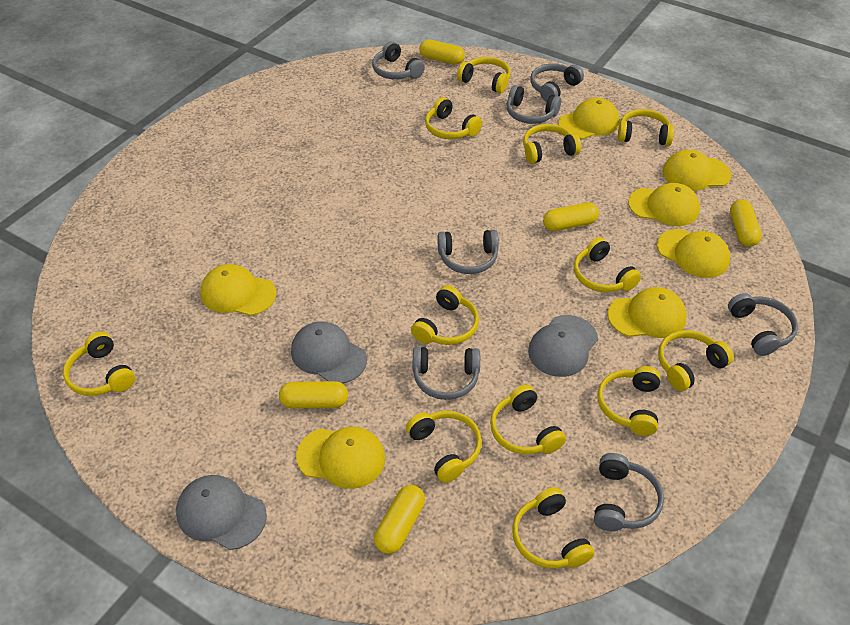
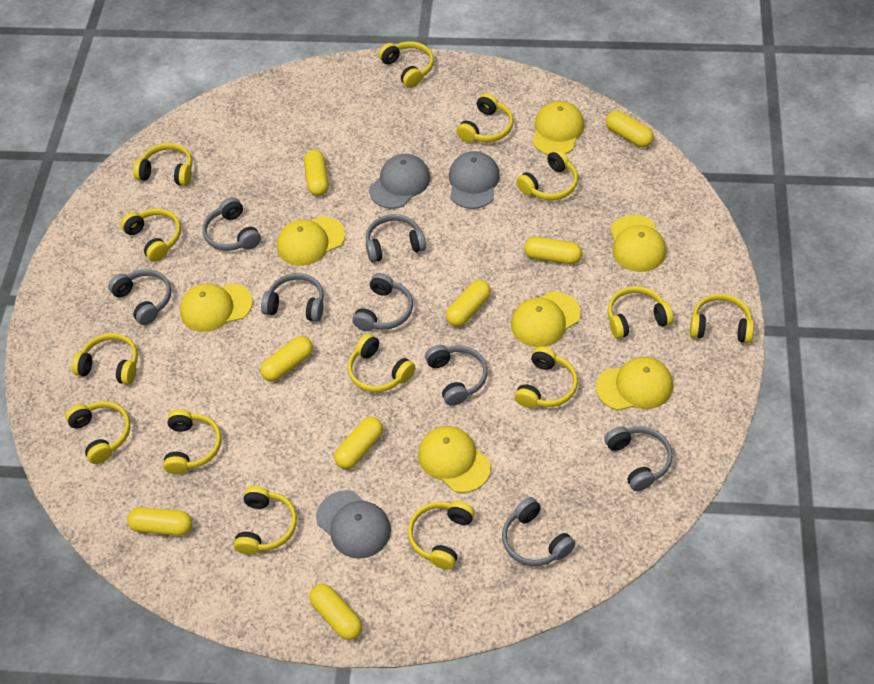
grey headphones: [372,41,425,79] [413,347,480,400] [437,230,499,274] [507,85,561,124] [530,63,584,102] [594,453,664,531] [728,293,798,356] = 7 -> [108,269,171,325] [202,197,261,251] [261,273,324,322] [352,273,413,331] [365,214,426,263] [425,345,488,406] [502,497,575,566] [604,426,672,491] = 8
yellow capsule: [279,381,348,408] [374,485,425,554] [419,39,465,65] [543,202,599,231] [730,199,762,247] = 5 -> [127,507,192,536] [260,336,313,381] [304,150,329,196] [309,584,362,640] [334,417,383,469] [446,280,491,326] [524,237,582,264] [606,111,654,147] = 8
yellow headphones: [63,332,135,396] [406,410,482,483] [411,285,479,345] [425,97,482,139] [457,57,510,94] [490,385,566,455] [512,487,594,568] [523,124,581,164] [574,237,641,292] [597,366,661,436] [618,109,674,146] [658,330,734,391] = 12 -> [65,401,131,464] [71,333,138,385] [121,208,181,262] [133,143,192,186] [163,409,222,474] [234,486,297,555] [348,334,415,392] [378,42,434,88] [408,501,475,570] [457,93,513,143] [515,346,578,408] [516,149,578,200] [608,286,673,339] [690,294,754,343] = 14

